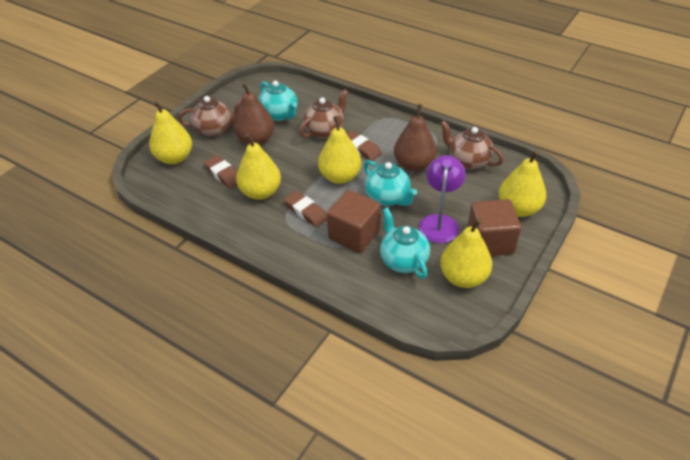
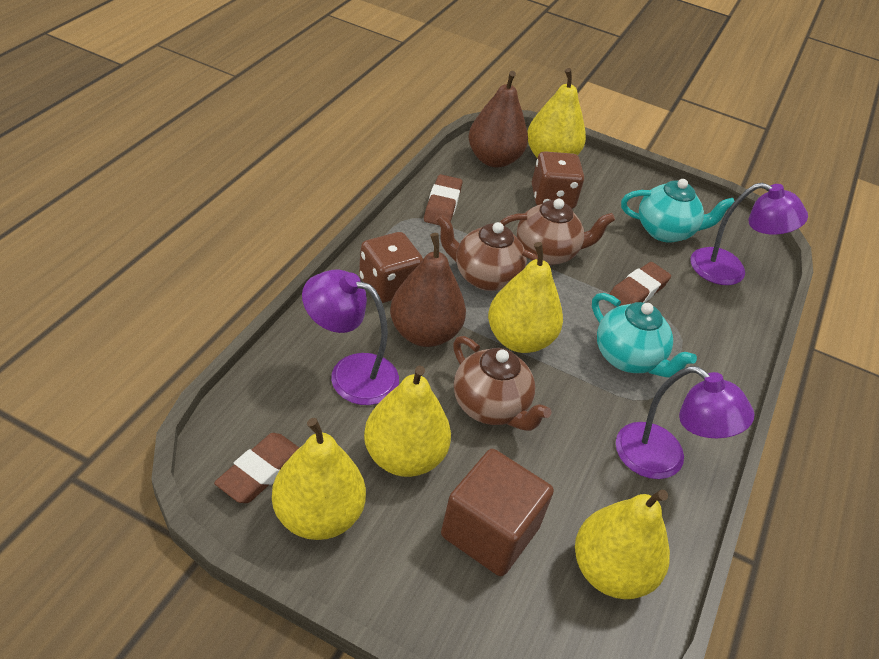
brown cube: [327,190,381,253] [467,199,521,256] = 2 -> [441,449,554,576] = 1
brown dice: none = 0 -> [359,232,423,303] [532,151,584,209] = 2
purple lamp: [419,155,466,243] = 1 -> [302,270,399,405] [616,366,754,479] [691,183,808,285] = 3
turquoise teapot: [259,81,297,121] [364,160,417,206] [380,207,430,279] = 3 -> [592,293,697,378] [621,179,735,243] = 2

